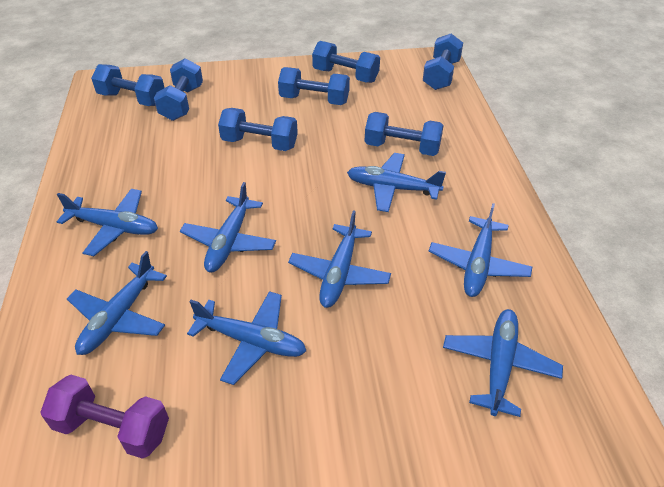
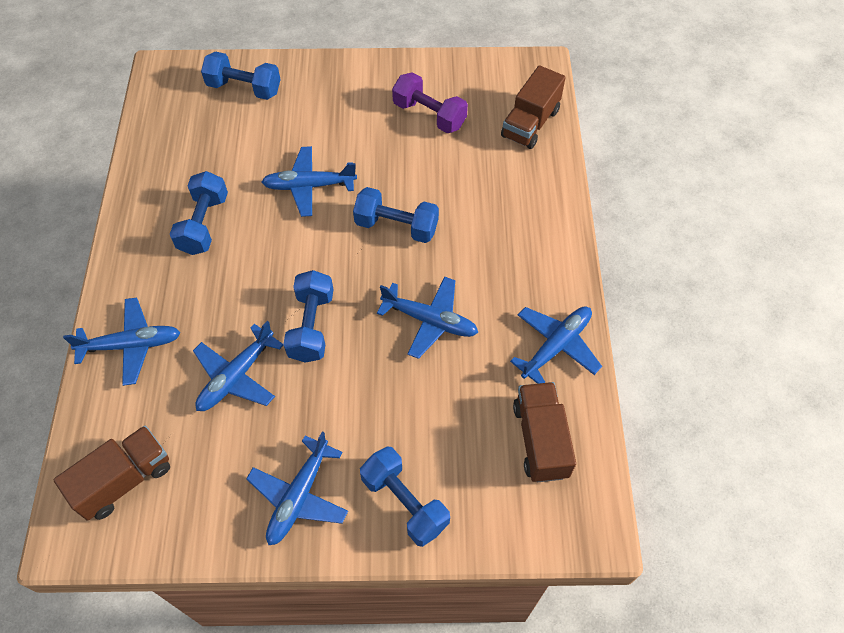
blue dumbbell: [91,64,164,106] [154,58,203,121] [218,108,298,151] [278,67,350,105] [312,41,380,83] [364,112,444,156] [423,33,463,90] = 7 -> [170,171,228,255] [201,51,281,100] [283,270,334,363] [353,187,439,243] [360,446,450,547] = 5
blue plane: [57,189,158,256] [67,251,167,355] [180,182,276,272] [187,291,306,385] [288,210,391,308] [347,153,446,212] [429,203,532,297] [443,309,563,417] = 8 -> [63,298,180,386] [193,321,284,411] [246,431,348,545] [262,146,357,217] [377,277,478,359] [510,306,602,384] = 6
brown truck: none = 0 -> [53,426,170,521] [501,65,566,149] [513,382,576,482] = 3

